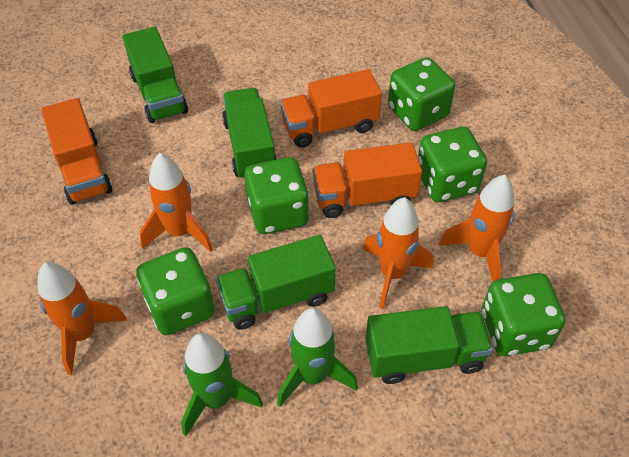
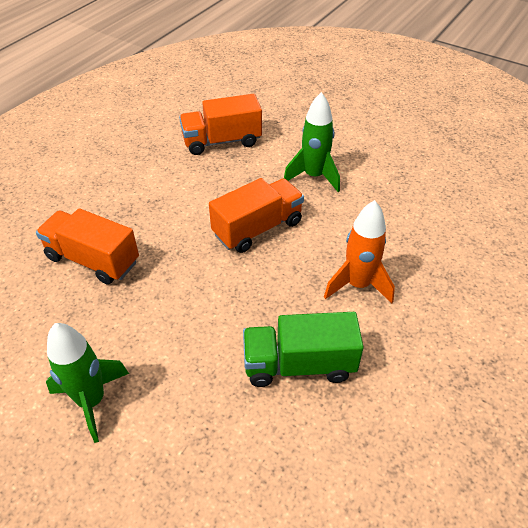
green dice: [136,247,215,335] [244,157,309,234] [388,57,455,131] [418,127,487,202] [482,273,566,356] = 5 -> none = 0
green truck: [123,27,188,123] [216,235,336,330] [222,88,277,180] [365,306,493,384] = 4 -> [243,312,364,387] = 1
orange rocket: [38,262,127,375] [140,153,213,252] [363,197,433,309] [439,175,515,282] = 4 -> [324,200,395,303] = 1

